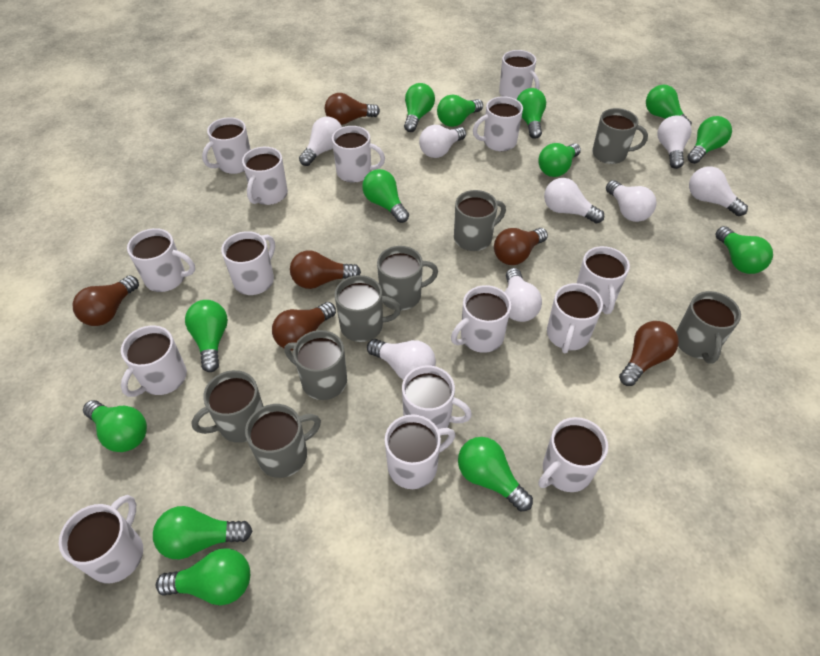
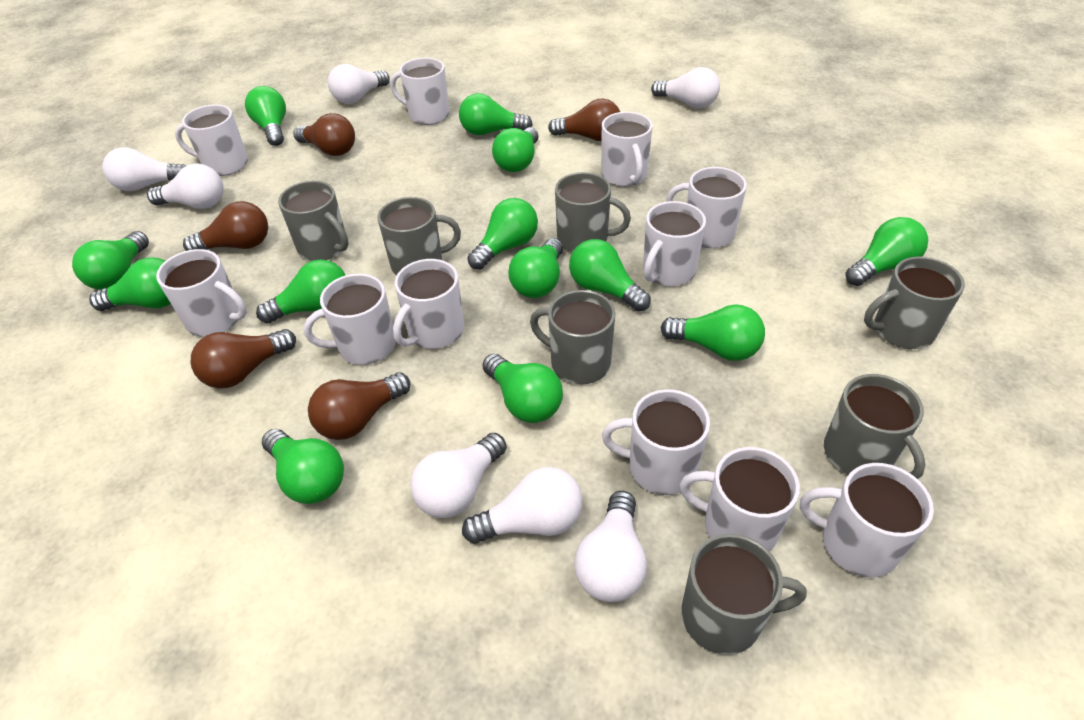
brown light bulb: [73,275,139,326] [272,302,336,350] [290,251,361,289] [325,93,380,125] [494,228,548,265] [619,321,679,386] = 6 -> [183,201,268,251] [191,329,296,388] [293,113,355,156] [308,372,410,440] [548,98,620,141] = 5
grey mug: [191,370,264,443] [245,404,321,478] [284,330,347,400] [335,275,401,342] [377,246,438,311] [454,190,506,251] [592,108,648,164] [676,291,741,364] = 8 -> [278,181,349,261] [378,197,461,275] [530,290,616,384] [555,172,631,252] [681,534,807,655] [824,374,926,479] [864,256,965,349] = 7
white light bulb: [299,117,342,166] [367,339,436,380] [419,125,466,158] [505,268,542,322] [544,178,604,223] [606,180,656,222] [658,116,692,169] [689,166,748,216] = 8 -> [102,147,187,191] [147,164,223,209] [328,64,390,104] [410,433,507,518] [462,467,583,544] [574,491,647,602] [651,67,720,108] = 7
white mug: [59,495,143,584] [121,325,187,397] [127,228,195,292] [202,117,251,174] [221,231,275,295] [242,147,288,205] [332,126,385,183] [385,414,455,489] [402,366,472,429] [451,285,511,353] [473,96,523,151] [499,50,539,100] [538,417,608,492] [547,283,603,353] [577,246,630,314] = 15 -> [156,249,247,337] [175,104,248,176] [304,274,396,365] [390,58,450,125] [393,259,464,349] [601,112,653,186] [602,389,710,495] [643,201,706,286] [666,167,747,248] [680,447,800,552] [800,463,934,578] = 11

